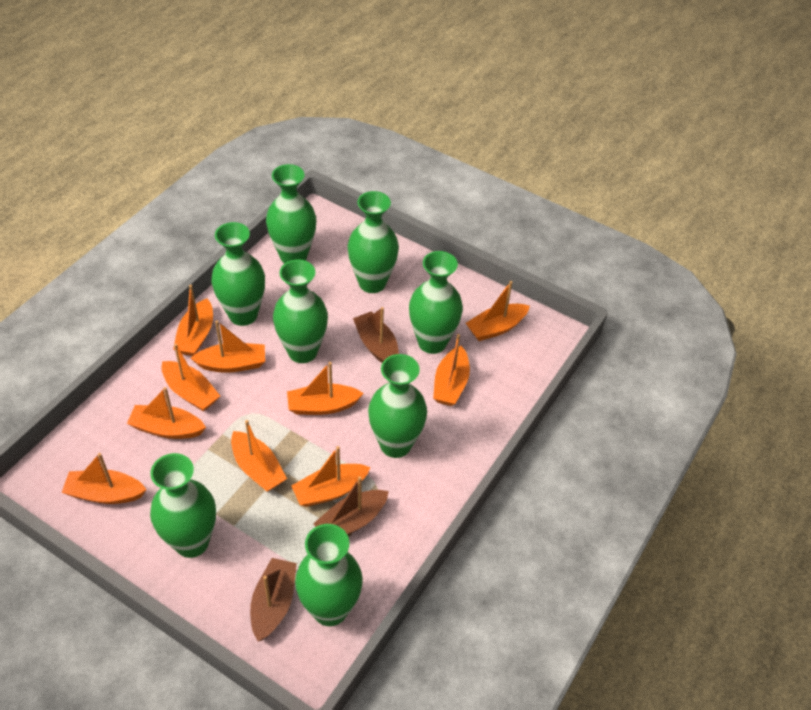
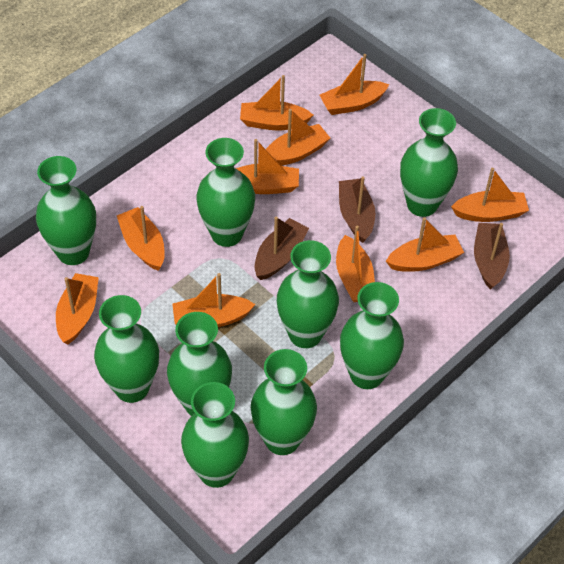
green vase: [150,453,216,558] [211,222,265,326] [266,164,316,264] [273,260,328,363] [295,524,363,626] [348,191,399,293] [368,354,427,458] [409,251,463,354] = 8 -> [36,156,96,265] [94,295,159,403] [167,312,232,416] [181,382,249,488] [196,138,255,247] [251,349,317,455] [277,240,339,348] [340,282,404,389] [400,108,458,217] = 9

